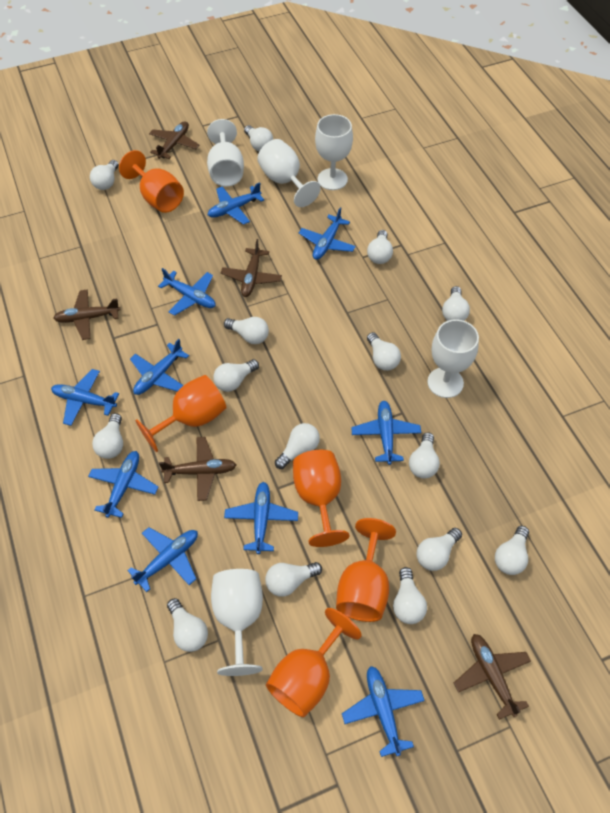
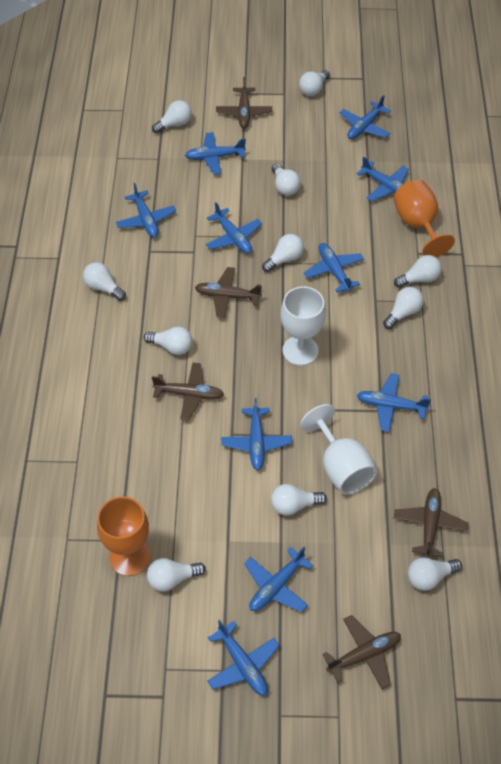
orange goblet: [119,150,184,213] [135,375,226,452] [266,608,362,717] [293,449,349,547] [336,518,396,622] = 5 -> [97,496,150,576] [393,180,455,257] = 2
white goblet: [207,119,244,187] [211,569,263,676] [257,139,321,207] [315,114,353,190] [427,319,479,398] = 5 -> [281,286,326,366] [300,404,377,494] = 2
white light bulb: [90,160,119,190] [92,413,123,459] [167,598,208,652] [213,359,259,392] [224,317,269,344] [244,125,273,151] [265,562,322,597] [275,423,320,469] [367,230,393,264] [367,332,401,371] [393,567,427,624] [409,432,440,478] [417,528,462,571] [442,286,470,321] [495,526,529,575] = 15 -> [83,262,126,301] [144,327,193,355] [147,558,206,592] [152,100,192,133] [262,234,304,272] [271,484,327,516] [272,163,301,196] [299,70,330,96] [383,287,424,329] [394,255,442,288] [408,557,462,591] = 11

